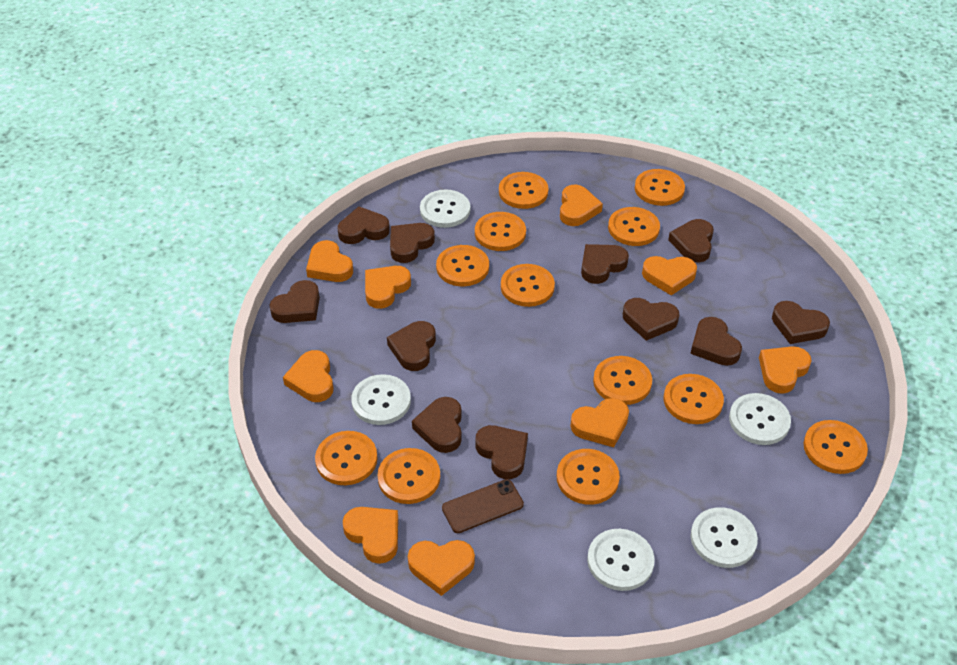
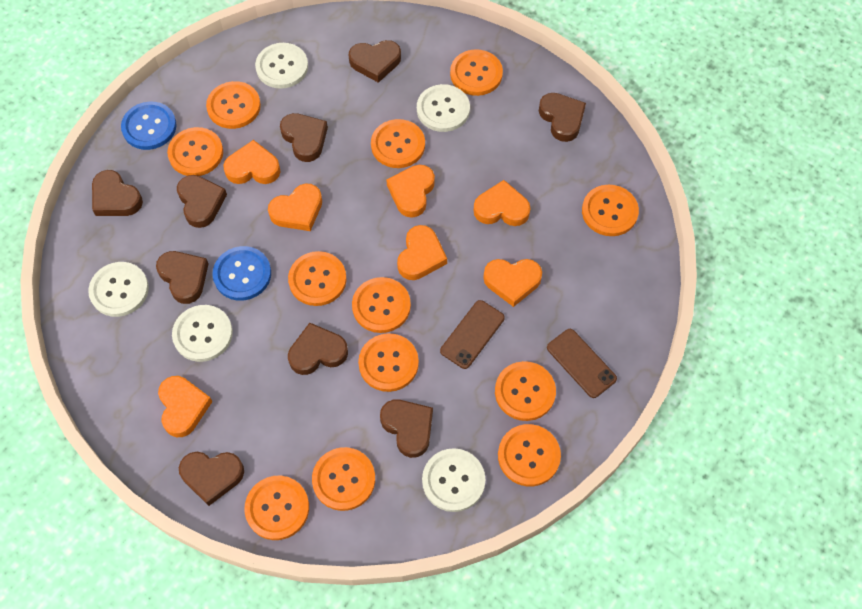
blue button: none = 0 -> [121,102,177,150] [212,246,271,301] = 2
brown heart: [269,280,320,323] [338,206,390,244] [387,321,436,371] [390,223,435,263] [412,397,462,453] [475,425,528,479] [581,244,629,284] [623,298,679,341] [668,219,714,262] [690,317,742,366] [772,301,830,344] = 11 -> [92,170,143,216] [156,251,209,304] [177,175,227,228] [179,452,244,506] [280,113,328,162] [288,323,348,375] [349,40,401,83] [380,400,433,458] [539,93,586,142] = 9
brown phone: [442,479,524,533] = 1 -> [440,300,505,369] [547,329,617,398] = 2
orange heart: [283,350,334,402] [306,240,353,282] [343,507,398,564] [365,266,411,309] [408,540,475,596] [560,185,603,226] [570,398,629,447] [642,256,697,295] [759,346,811,394] = 9 -> [158,376,213,437] [223,140,281,184] [268,184,322,231] [386,165,435,218] [397,225,447,280] [474,180,531,226] [483,259,542,307] = 7

